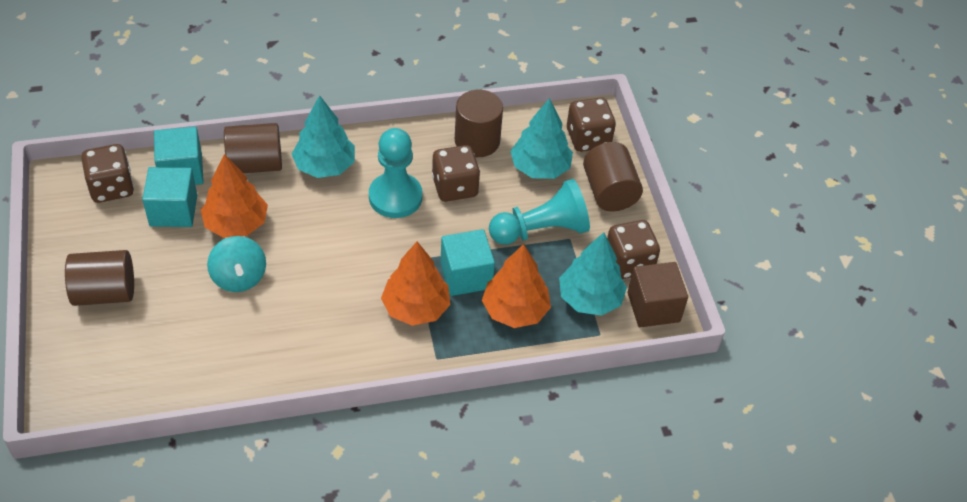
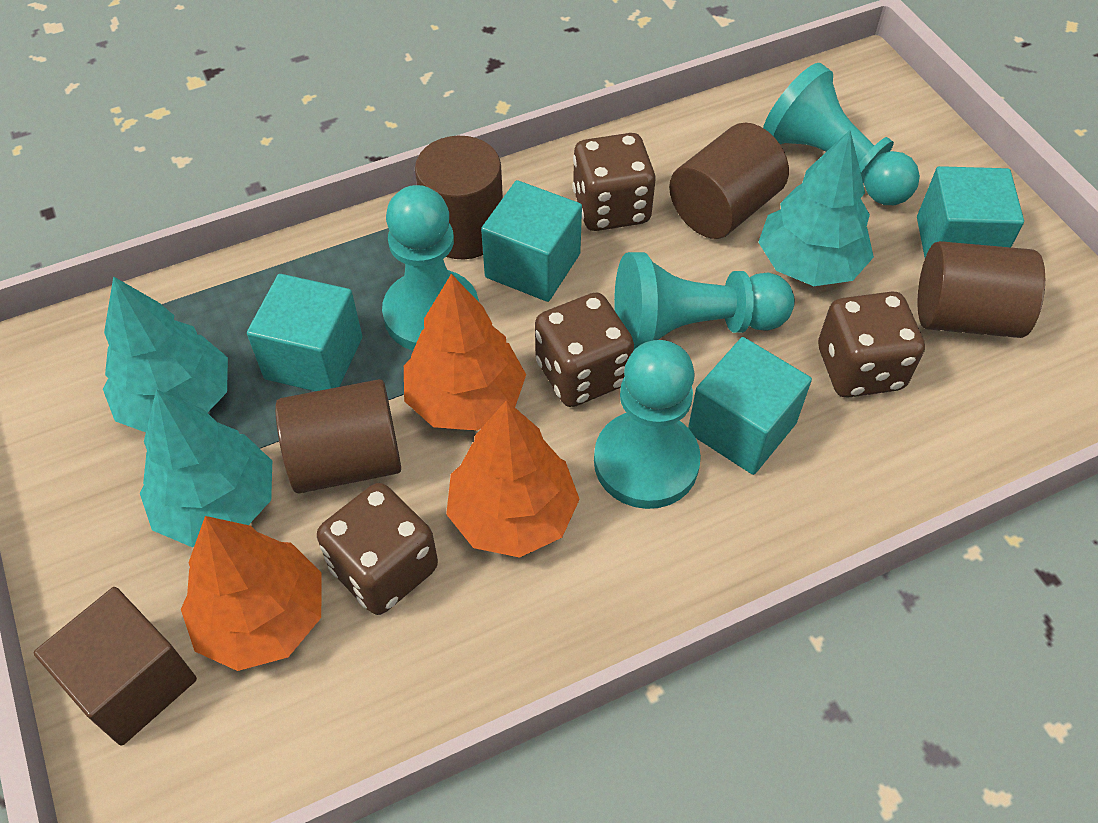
turquoise cube: [142,167,197,227] [154,126,204,185] [440,229,495,296] = 3 -> [247,274,362,391] [481,180,582,302] [688,337,812,475] [917,166,1024,257] = 4
turquoise pawn: [369,128,422,218] [489,179,590,245] = 2 -> [382,185,479,351] [594,340,701,509] [614,252,795,350] [763,63,920,205] = 4
turquoise spinning top: [207,236,266,292] = 1 -> none = 0

